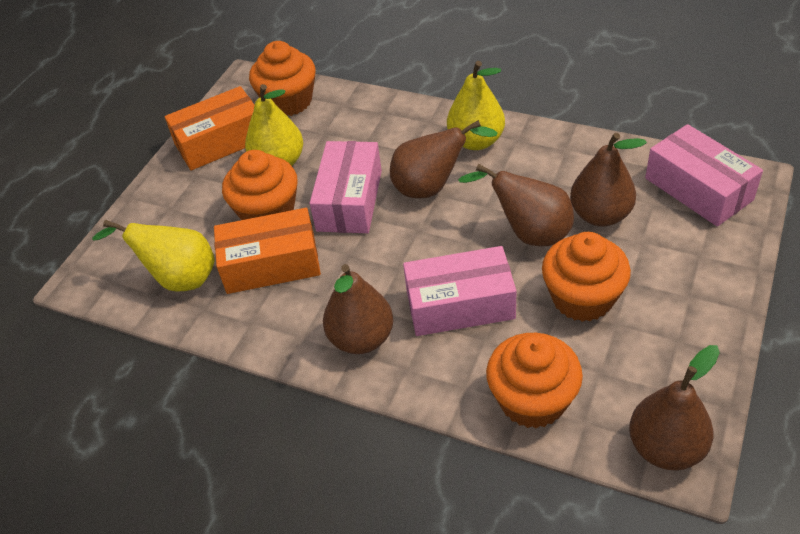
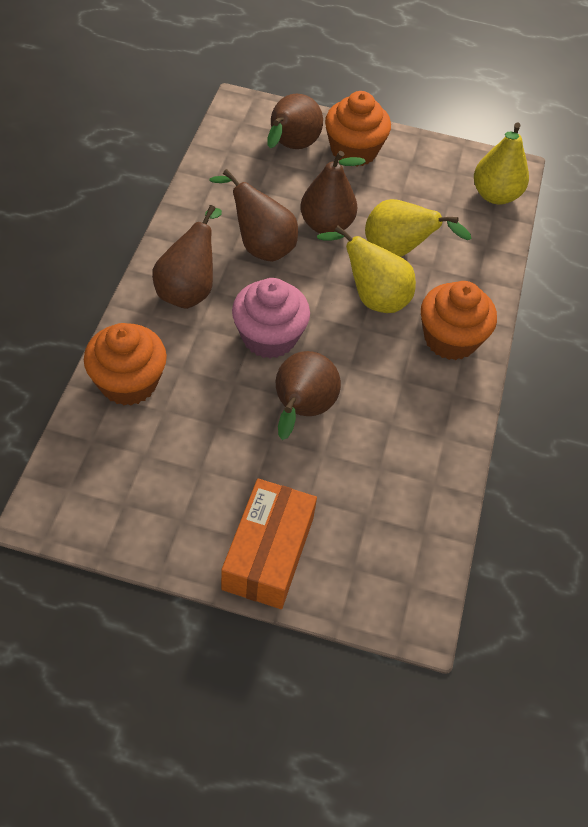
orange box: [165,86,254,170] [214,208,321,294] = 2 -> [221,479,317,609] = 1
orange cupcake: [222,150,298,220] [249,41,316,116] [486,333,583,429] [542,232,631,322] = 4 -> [84,323,167,406] [325,91,391,166] [421,281,497,360] = 3
pink box: [310,141,382,233] [403,246,517,336] [645,124,763,226] = 3 -> none = 0
pink cupcake: none = 0 -> [232,278,310,359] = 1

